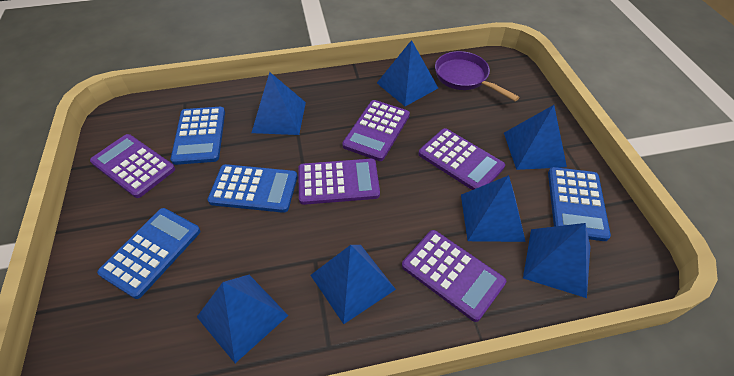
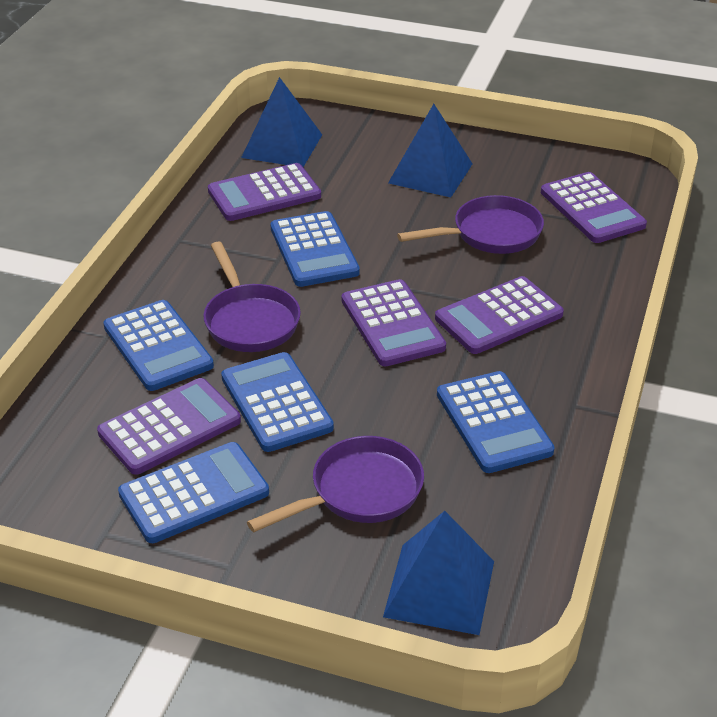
blue calculator: [97,208,200,299] [171,107,225,165] [208,164,297,213] [548,167,611,241] = 4 -> [103,300,214,391] [118,442,269,543] [221,352,334,452] [270,211,360,287] [437,371,555,473] = 5
blue pyramid: [197,275,288,363] [252,72,306,135] [311,245,396,324] [377,40,438,106] [461,175,526,242] [504,105,567,170] [523,223,590,298] = 7 -> [241,77,322,167] [383,511,494,635] [388,104,473,198] = 3
purple pan: [435,51,519,101] = 1 -> [204,242,301,352] [247,436,424,532] [397,195,544,254] = 3

